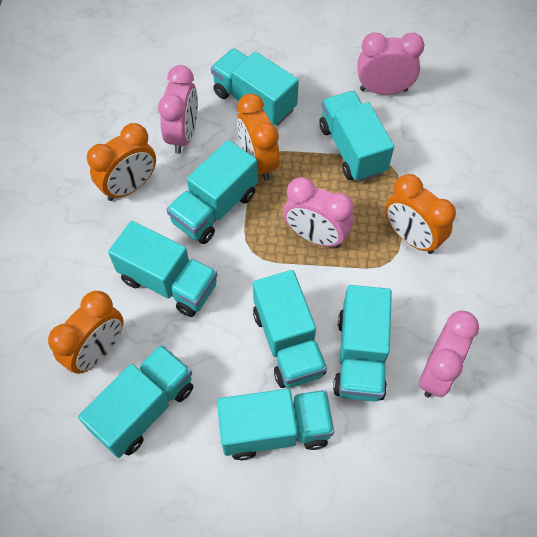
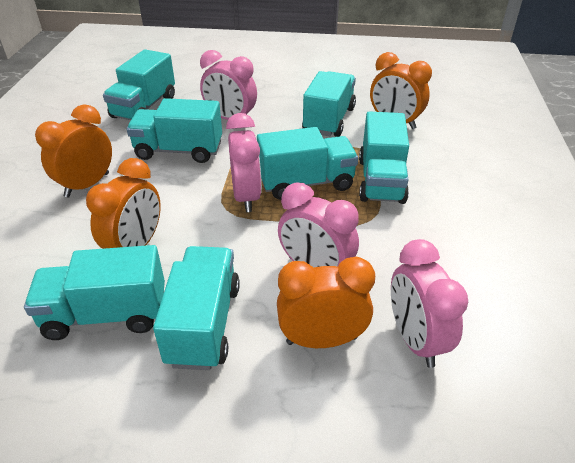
turquoise truck: [78,345,193,458] [108,221,218,317] [166,140,258,244] [211,48,299,126] [217,389,334,460] [253,270,327,388] [320,91,394,182] [333,285,392,402] = 8 -> [24,245,165,340] [103,50,175,120] [127,98,222,163] [153,246,240,370] [257,127,358,200] [302,71,356,137] [359,112,409,204] = 7

